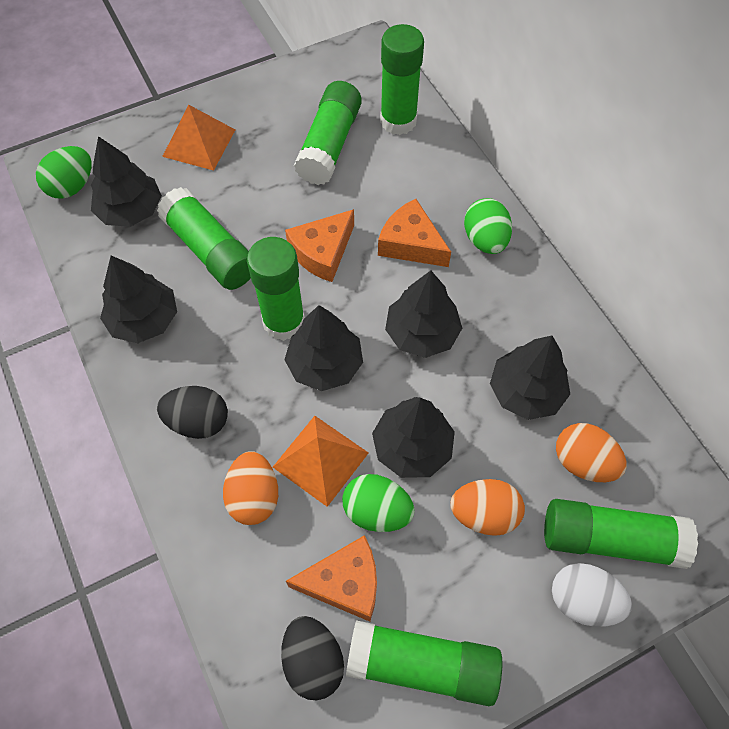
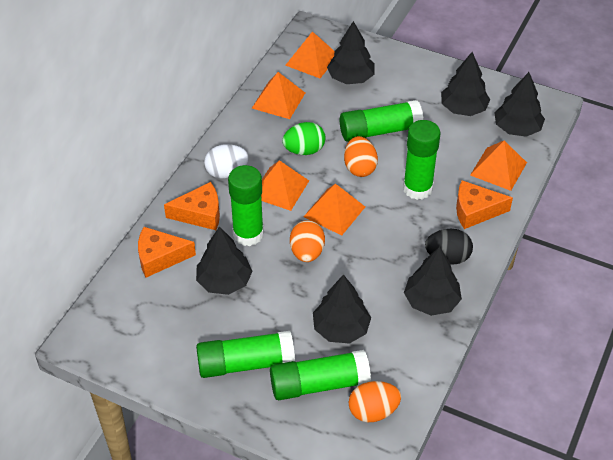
black egg: [157,386,228,439] [281,616,344,701] = 2 -> [425,229,473,265] = 1
green egg: [36,146,92,199] [342,474,415,532] [464,198,512,254] = 3 -> [282,122,326,155] = 1
green glue stick: [157,187,251,290] [247,237,305,341] [294,81,362,185] [346,620,502,706] [380,24,424,135] [544,499,698,569] = 6 -> [196,331,295,378] [228,165,264,246] [270,350,371,400] [340,100,423,142] [403,120,441,200] = 5
orange pyramid: [162,105,235,171] [273,416,368,507] = 2 -> [252,72,305,119] [261,160,309,211] [285,31,334,78] [304,183,365,236] [470,141,527,191] = 5

